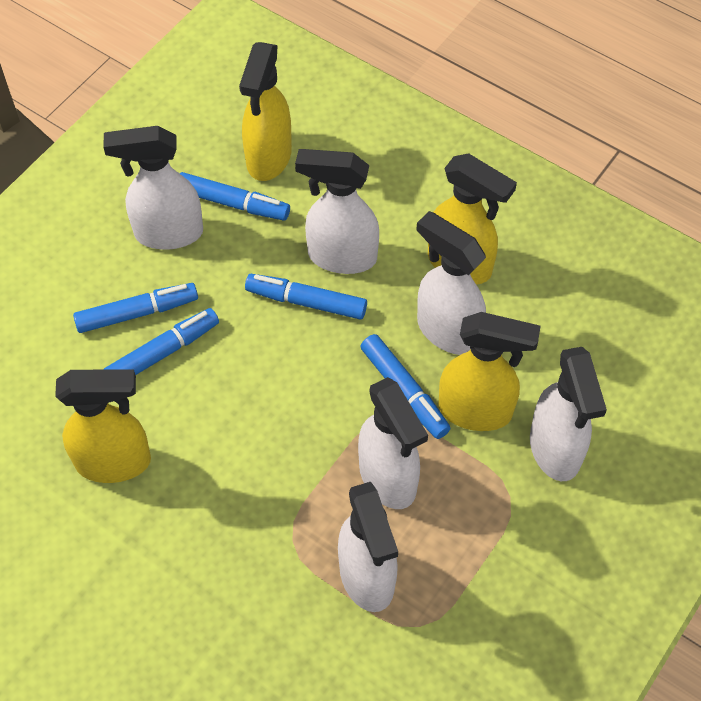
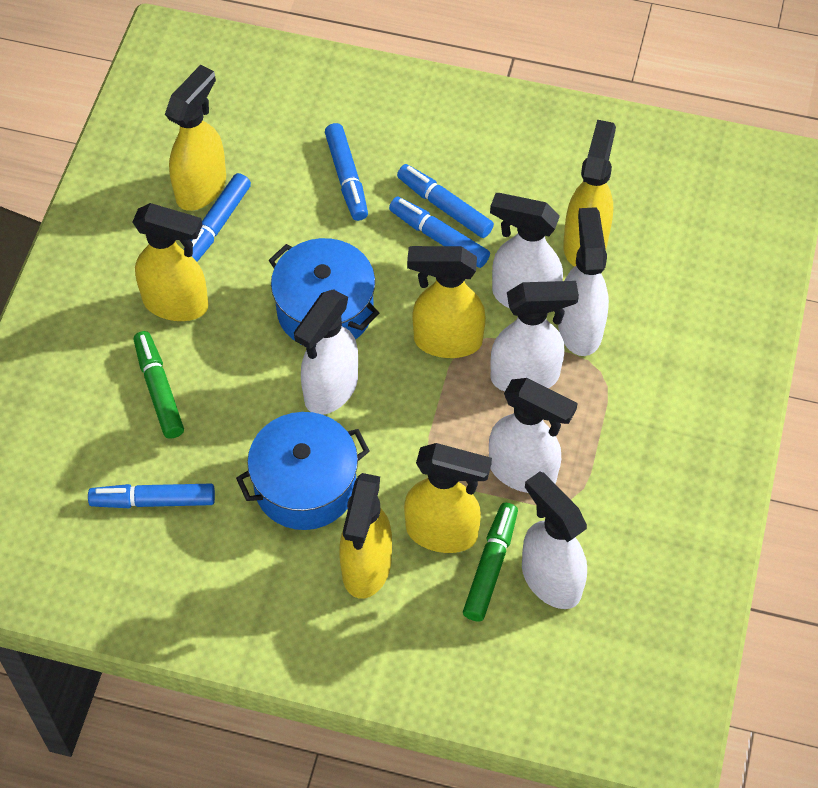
blue pot: none = 0 -> [236,412,370,530] [269,238,379,341] = 2
green marker: none = 0 -> [134,331,184,439] [463,503,518,622] = 2
yellow spray bottle: [55,370,151,483] [239,42,292,181] [428,153,517,285] [439,312,540,431] = 4 -> [132,203,208,321] [165,65,226,211] [339,473,392,599] [404,443,492,553] [407,246,486,358] [563,120,616,267] = 6

